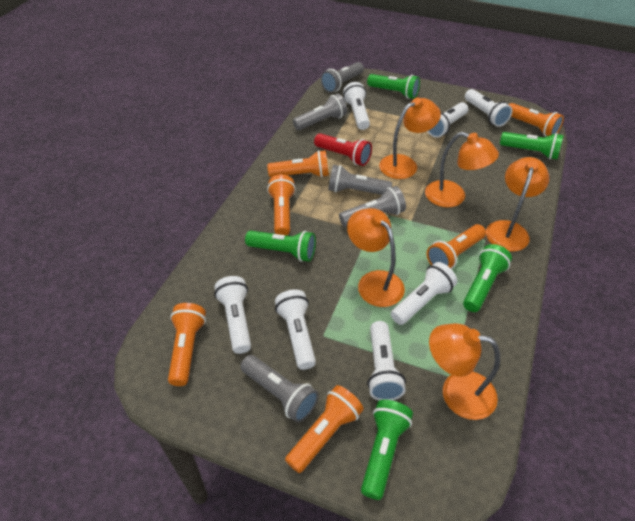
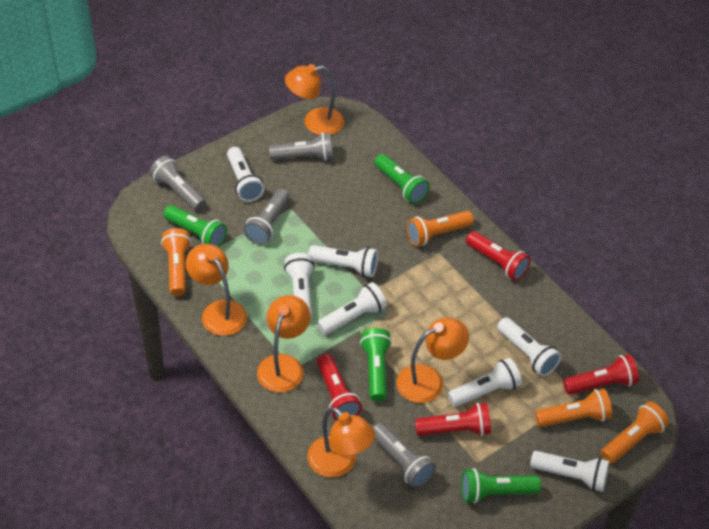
green flashlight: [245,230,316,262] [361,400,413,500] [367,74,420,99] [463,244,512,312] [500,132,564,159] = 5 -> [164,205,227,247] [360,328,392,401] [374,154,430,204] [461,468,541,503] = 4
grey flashlight: [240,355,319,423] [293,94,347,130] [321,62,364,93] [328,165,392,195] [339,186,406,227] = 5 -> [149,156,206,211] [244,189,290,245] [269,132,333,161] [373,423,436,488] = 4
orange flashlight: [168,303,206,386] [267,150,329,178] [267,175,296,235] [285,385,364,473] [427,224,486,269] [509,103,564,136] = 6 -> [161,228,191,296] [407,211,474,246] [535,389,612,427] [601,401,669,464] = 4
red flashlight: [314,133,372,166] = 1 -> [317,354,362,421] [415,403,491,436] [466,231,531,281] [563,354,639,395] = 4

